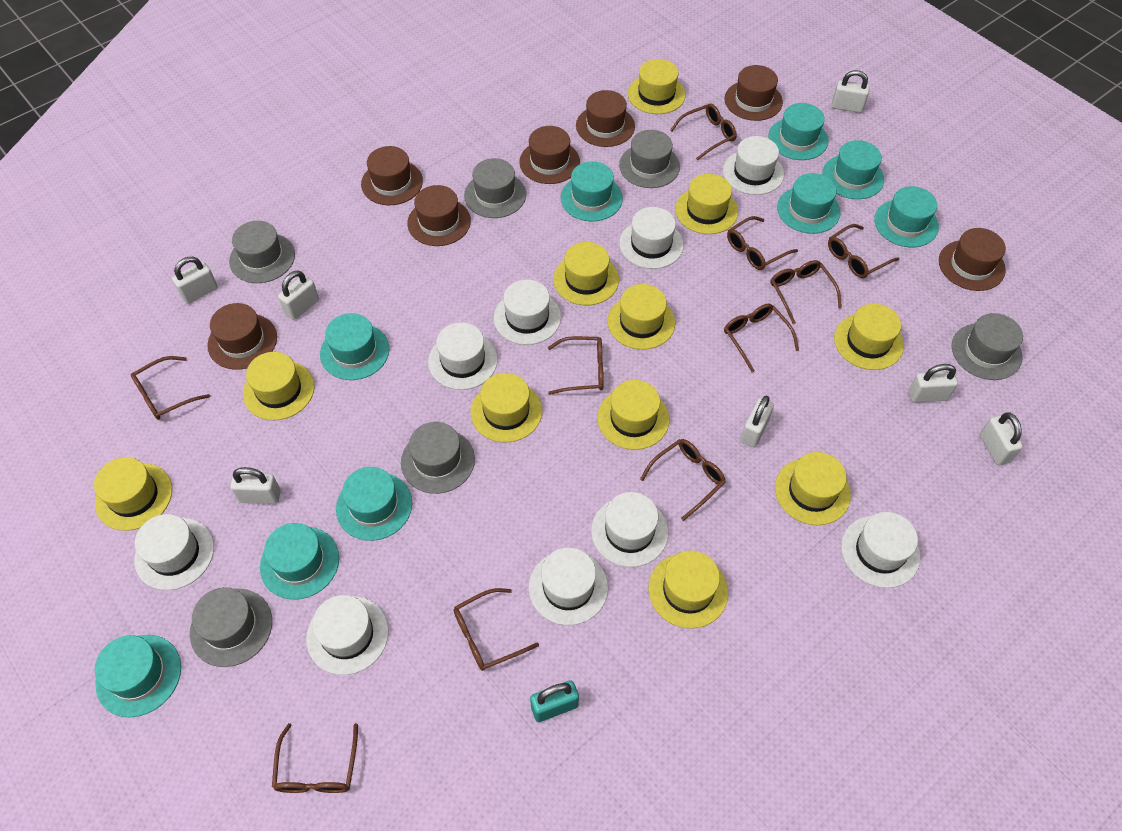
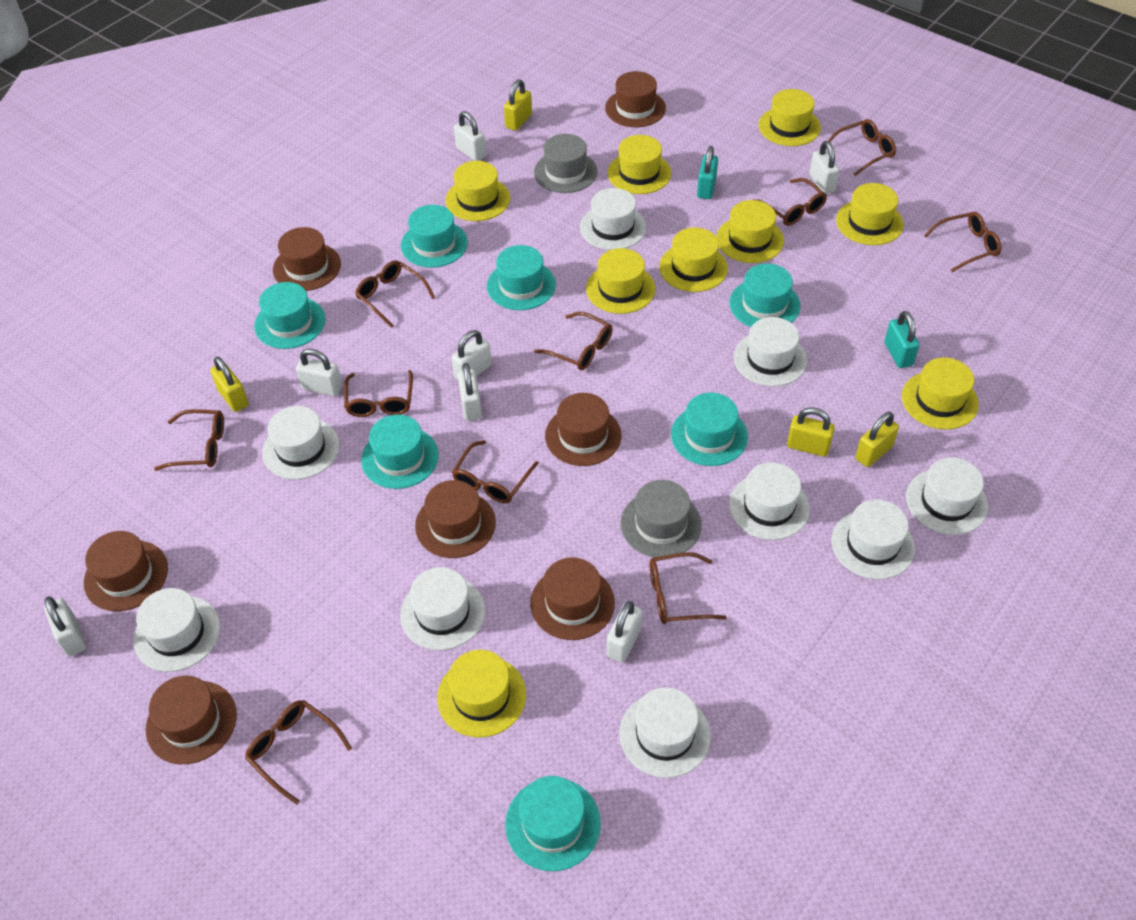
grey hat: [190,587,272,667] [229,221,295,283] [401,422,475,494] [464,158,526,218] [619,130,680,188] [952,313,1023,380] = 6 -> [534,134,598,193] [621,480,702,557] = 2
turquoise hat: [95,635,181,717] [260,523,339,600] [320,313,390,380] [336,467,412,541] [560,161,623,221] [768,103,829,160] [777,173,841,234] [822,140,884,199] [874,186,939,247] = 9 -> [254,282,325,349] [361,415,439,489] [401,205,468,268] [487,245,556,310] [505,776,601,871] [671,393,748,466] [730,264,800,327] = 7
turquoise padlock: [530,680,579,722] = 1 -> [697,146,718,199] [884,311,920,368] = 2
yellow hat: [94,457,172,531] [243,352,315,420] [470,373,542,443] [553,242,619,305] [597,380,669,450] [607,284,675,350] [628,59,685,114] [648,551,728,629] [675,174,738,234] [775,452,851,525] [834,304,904,370] = 11 -> [437,650,526,738] [445,161,510,221] [586,248,655,314] [607,135,671,194] [659,227,728,292] [716,200,784,263] [759,89,821,146] [836,183,904,245] [902,357,979,430] = 9
yellow padlock: none = 0 -> [210,357,249,412] [504,80,532,131] [787,407,835,457] [855,412,899,467] = 4

